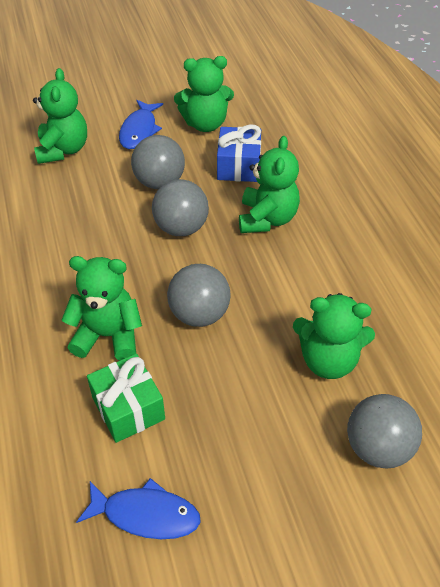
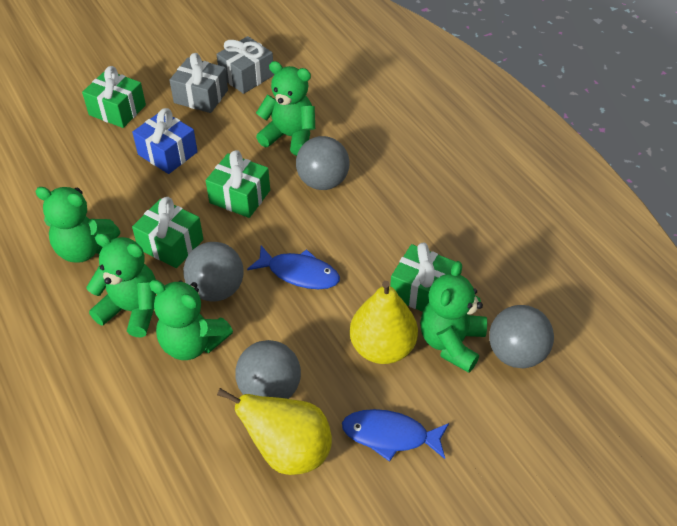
green gift: [87,353,165,443] = 1 -> [82,66,146,128] [132,197,203,268] [206,150,270,218] [390,243,456,312] = 4
grey gift: none = 0 -> [169,53,228,113] [216,36,274,94] = 2
yellow pear: none = 0 -> [217,388,332,475] [350,281,418,364] = 2

